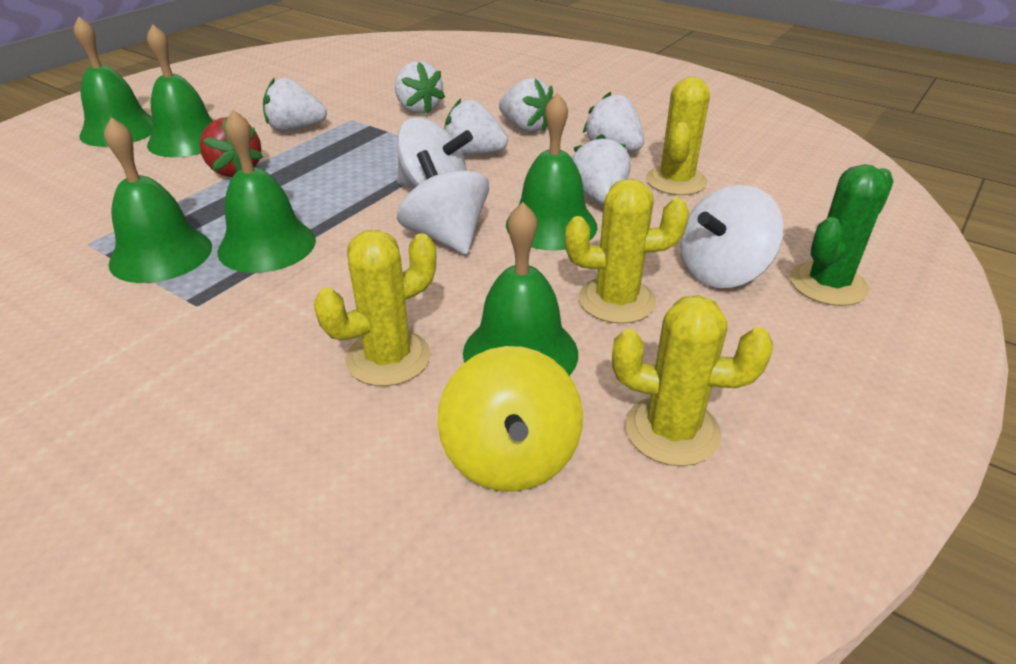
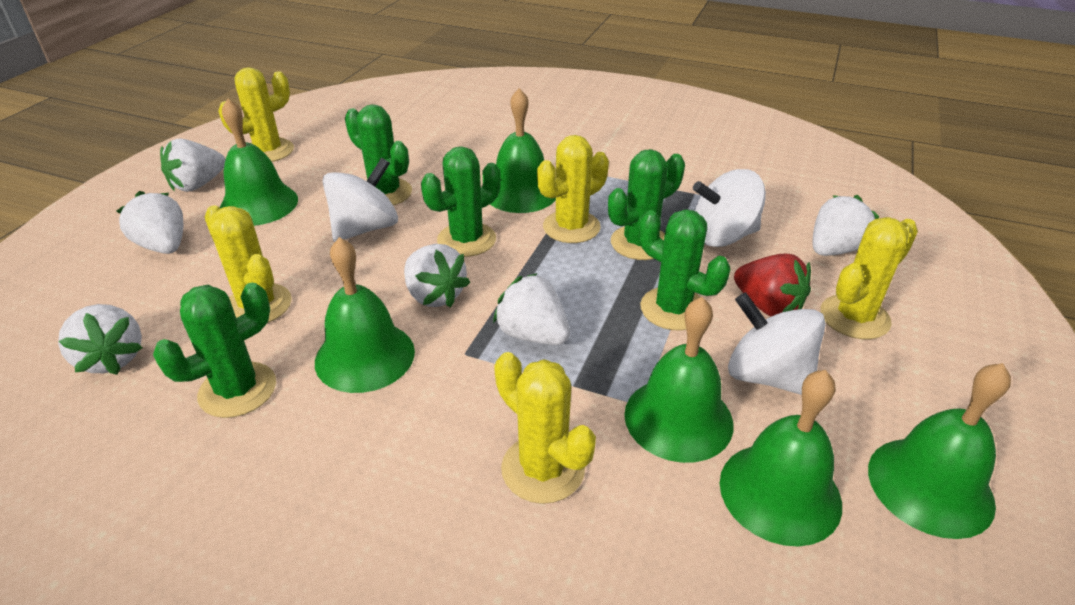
green cactus: [790,164,894,306] = 1 -> [153,283,276,418] [345,104,412,205] [421,146,501,257] [608,149,685,260] [639,210,730,331] = 5
yellow cactus: [314,230,436,386] [565,179,689,324] [612,295,773,466] [646,77,710,195] = 4 -> [205,205,292,323] [218,67,294,162] [494,352,596,504] [537,135,609,243] [821,217,918,339] = 5
yellow spinning top: [437,346,583,492] = 1 -> none = 0

